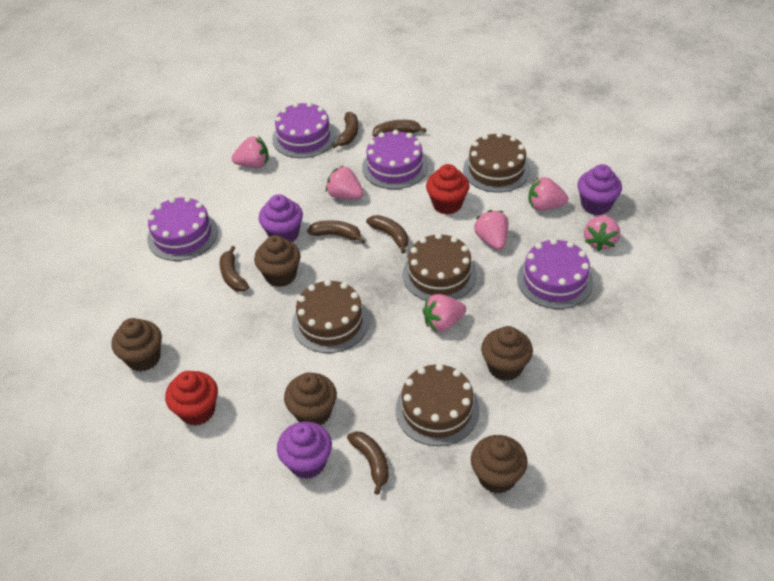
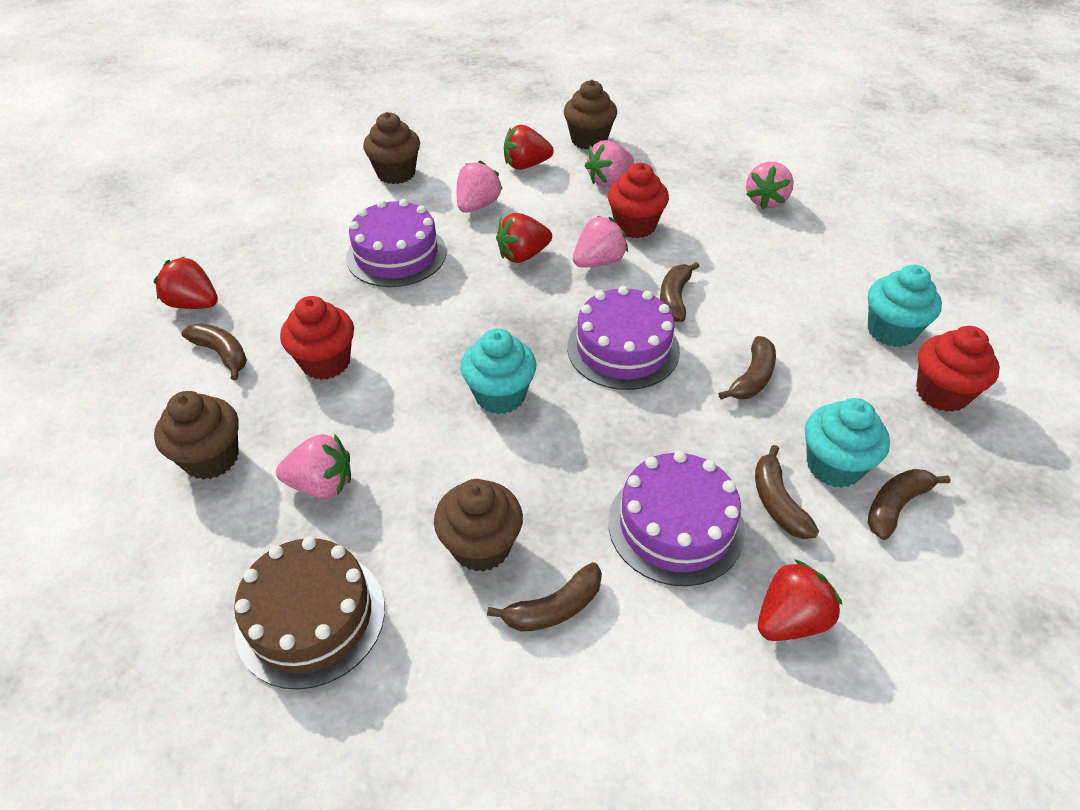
brown cake: [292,280,369,353] [395,364,479,446] [403,233,477,301] [463,132,530,193] = 4 -> [234,537,385,690] = 1
brown cupcake: [112,318,162,372] [254,235,301,287] [284,372,337,425] [471,435,528,494] [481,326,533,381] = 5 -> [154,391,239,480] [363,112,420,184] [434,479,523,572] [564,80,617,150] = 4
pink strawberry: [231,136,269,168] [326,165,364,199] [423,294,466,332] [474,210,508,250] [529,177,568,211] [584,215,620,251] = 6 -> [276,434,351,499] [457,161,503,213] [573,216,628,267] [585,140,634,186] [746,162,794,209] = 5
purple cake: [147,197,218,261] [272,102,336,158] [362,130,428,189] [517,239,593,309] = 4 -> [346,199,446,287] [567,286,680,390] [608,451,745,586] = 3
purple cupcake: [259,194,303,242] [277,421,332,479] [578,164,622,215] = 3 -> none = 0
red cupcake: [165,371,218,426] [426,164,470,214] = 2 -> [280,296,354,380] [608,163,669,238] [916,326,1000,412] = 3
red strawberry: none = 0 -> [154,257,218,309] [496,213,552,263] [504,125,554,170] [758,559,842,641] = 4
turquoise cupcake: none = 0 -> [461,329,536,414] [805,398,890,488] [868,265,942,347] = 3

